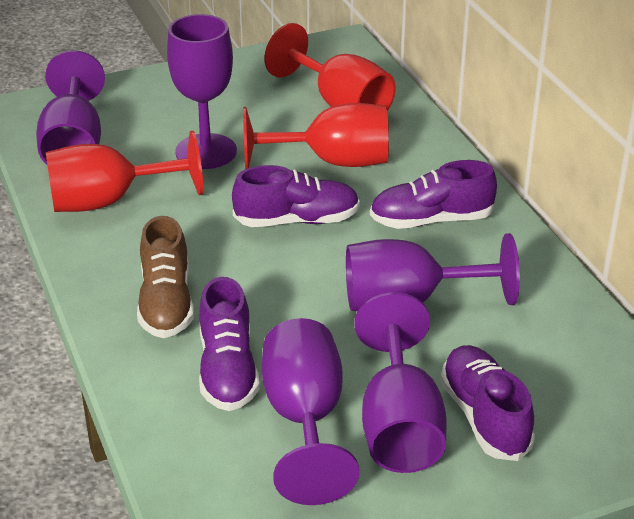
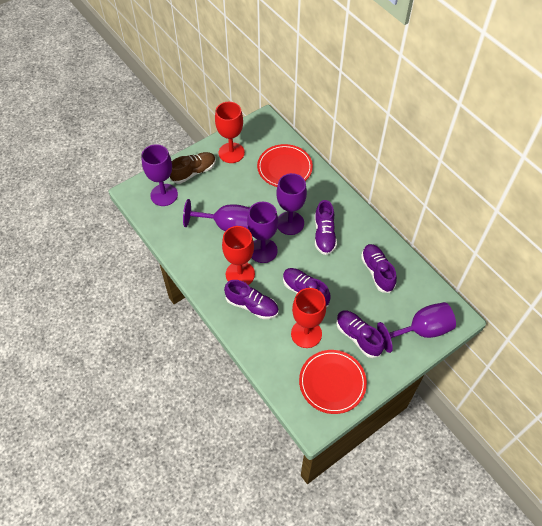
purple shoe: [199,277,259,411] [232,165,360,227] [370,160,497,229] [440,345,535,461] = 4 -> [224,280,279,319] [283,268,331,307] [315,200,337,255] [336,311,384,358] [361,244,397,293] = 5
red plate: none = 0 -> [257,144,313,187] [299,350,367,414] = 2

